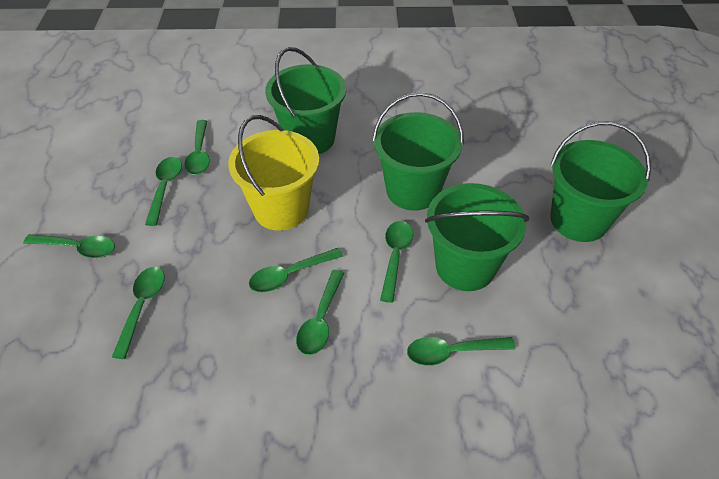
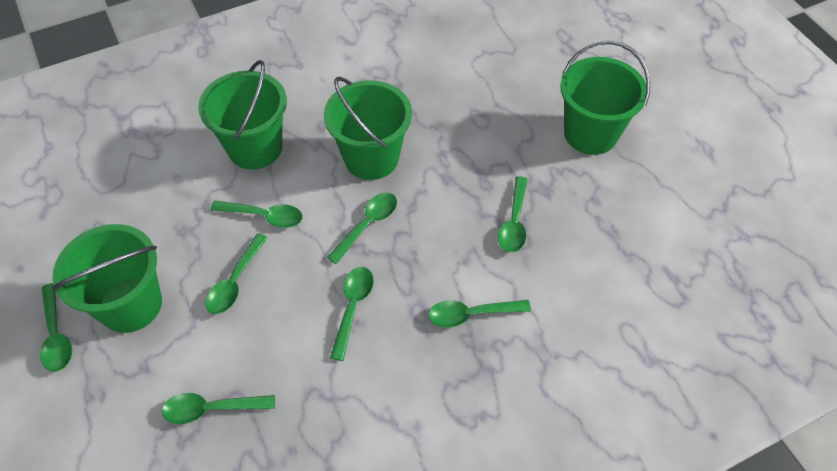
yellow bucket: [228,115,319,231] = 1 -> none = 0

